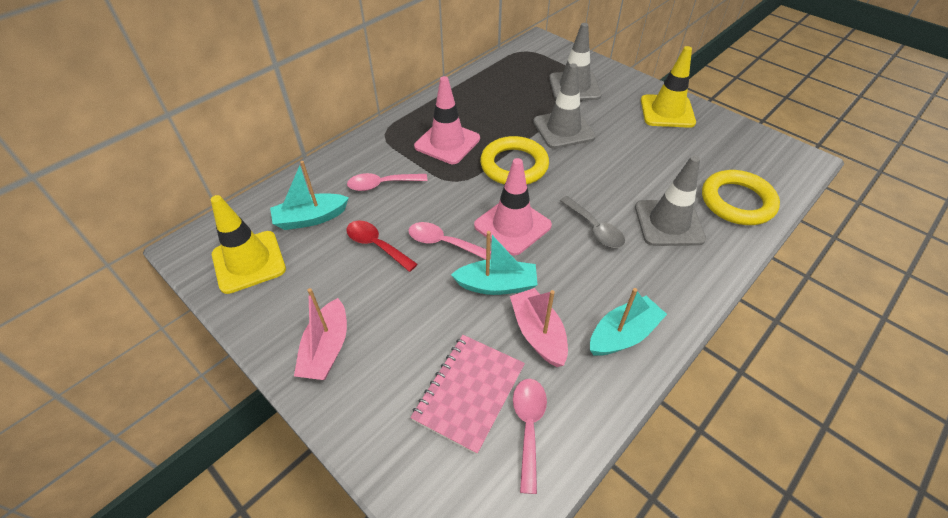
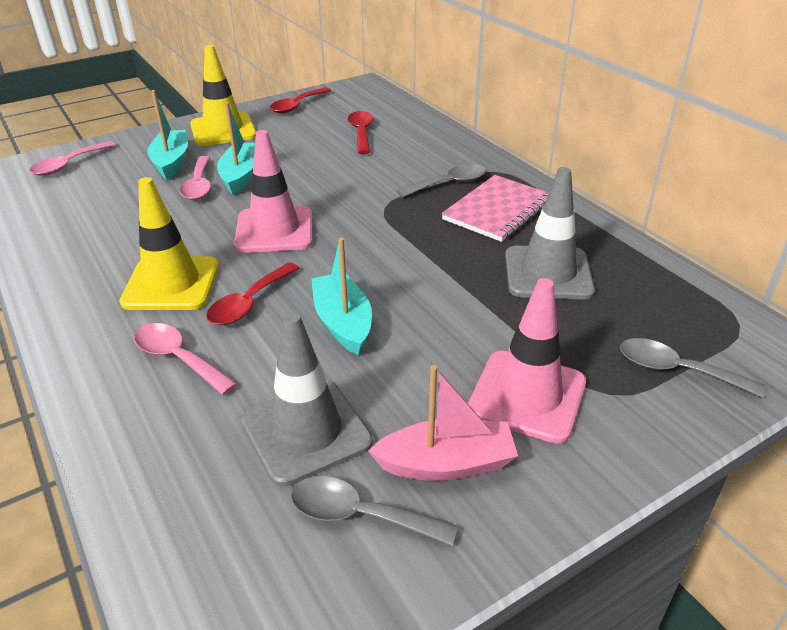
grey spoon: [560,196,625,248] = 1 -> [291,476,458,546] [397,164,486,198] [620,338,766,398] = 3
grey traffic cone: [533,63,596,149] [549,23,601,101] [635,155,706,246] = 3 -> [241,312,373,486] [505,167,595,300] = 2
pink boat: [294,288,347,380] [510,288,568,367] = 2 -> [368,365,518,481] = 1
red spoon: [346,221,418,272] = 1 -> [206,262,299,325] [270,87,331,113] [348,111,373,154] = 3
yellow ring: [480,136,549,185] [702,170,780,225] = 2 -> none = 0

